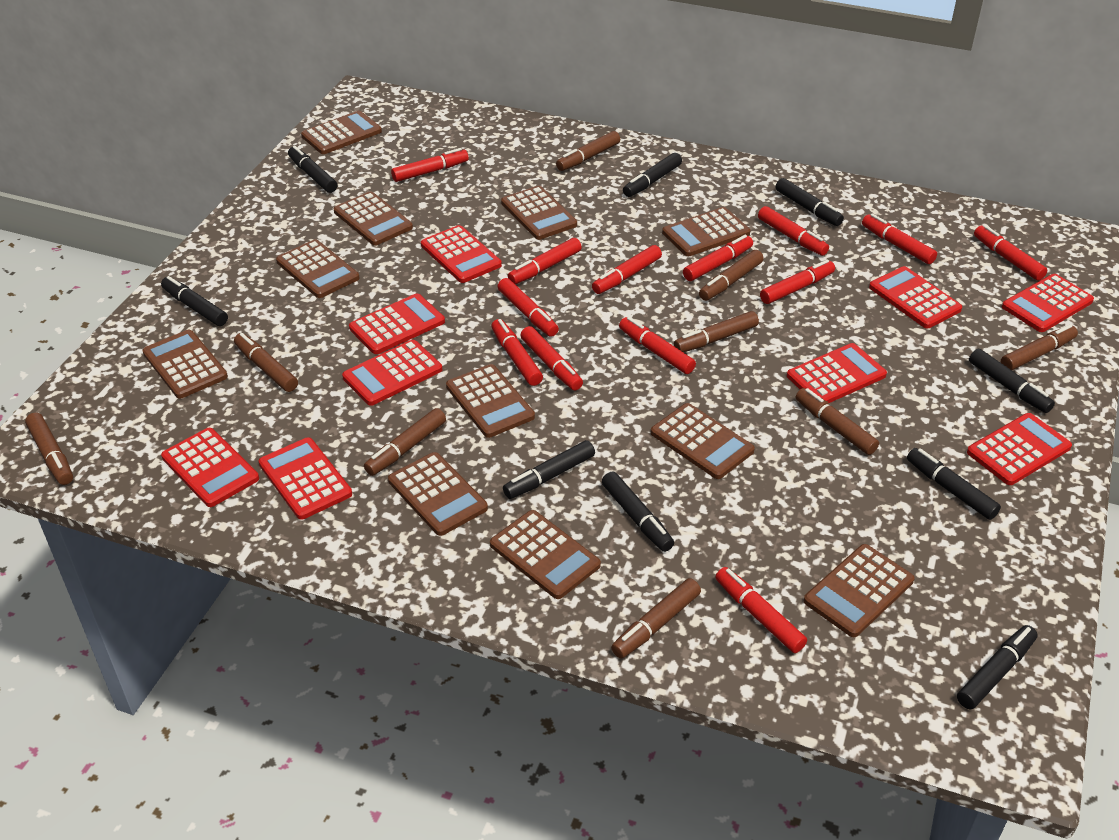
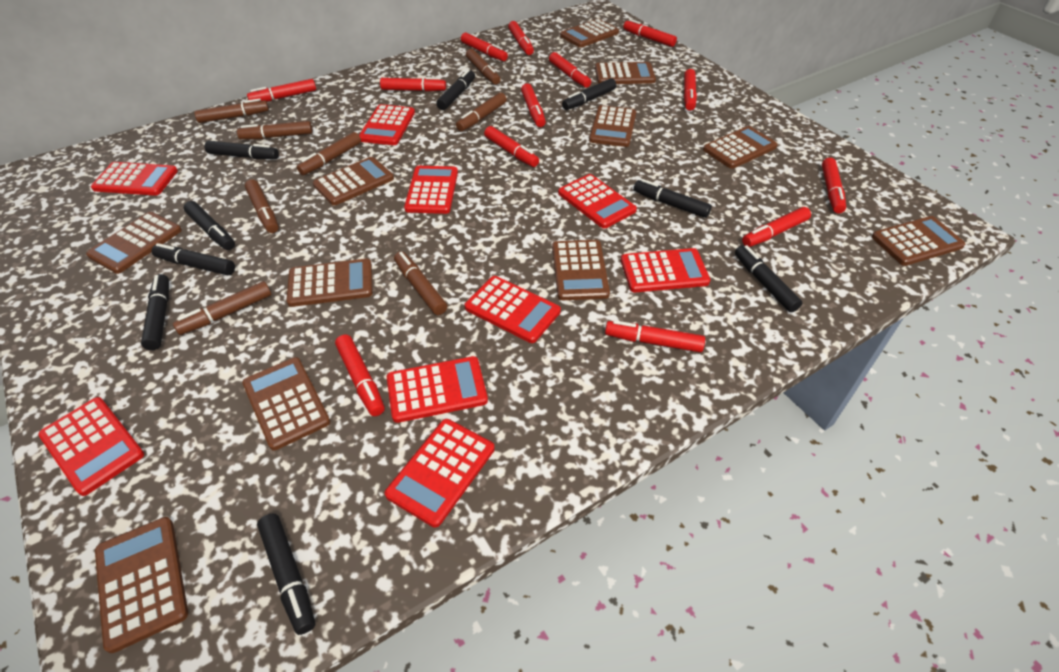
brown marker: [25,413,73,485] [234,333,298,392] [364,408,446,476] [556,131,620,171] [611,578,701,659] [674,311,759,352] [699,250,764,301] [796,388,879,455] [1001,324,1078,370] = 9 -> [173,281,271,335] [194,98,269,123] [237,121,313,140] [245,179,279,233] [297,132,361,175] [394,252,447,315] [456,92,507,131] [466,49,501,85] = 8

